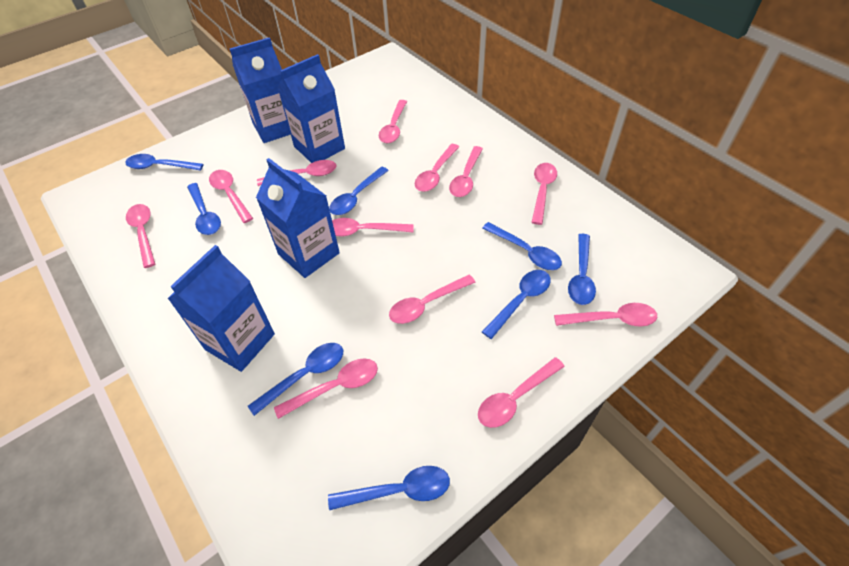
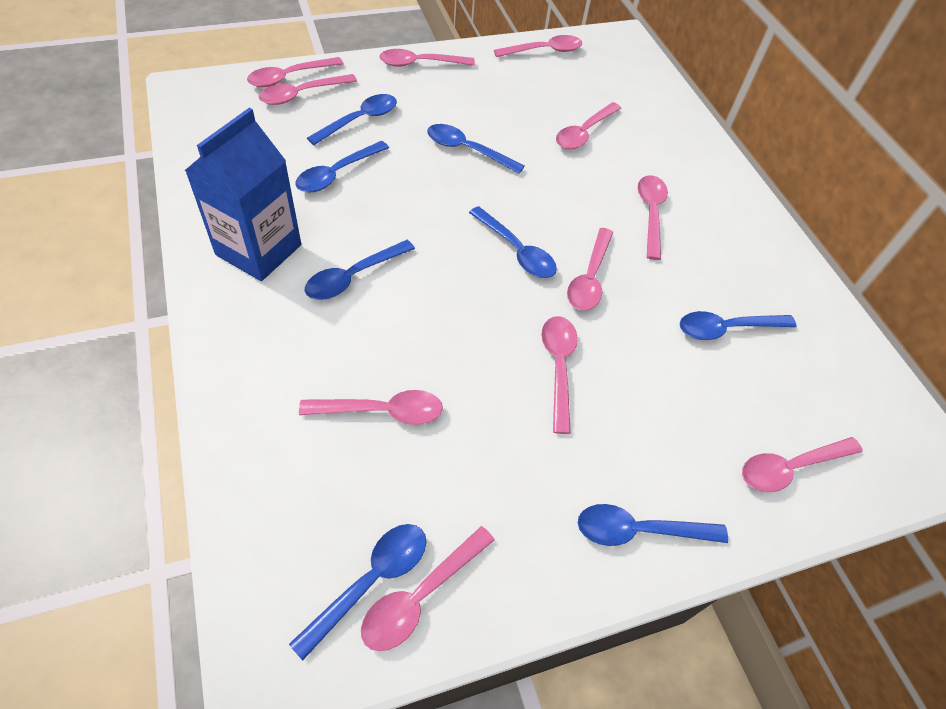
blue carton: [167,245,275,372] [230,37,291,143] [256,158,340,278] [277,54,345,163] = 4 -> [184,108,301,281] = 1
pink spoon: [126,204,155,268] [209,170,253,223] [257,160,336,186] [274,358,378,419] [332,218,414,237] [379,100,407,143] [389,274,476,324] [415,144,459,192] [449,146,483,197] [478,357,565,428] [531,163,557,225] [554,303,657,326] = 12 -> [247,57,344,87] [258,74,357,105] [299,390,443,425] [361,526,495,651] [379,49,475,67] [494,35,582,57] [541,316,578,434] [556,102,621,150] [567,228,613,311] [638,175,668,260] [742,437,863,492] = 11

